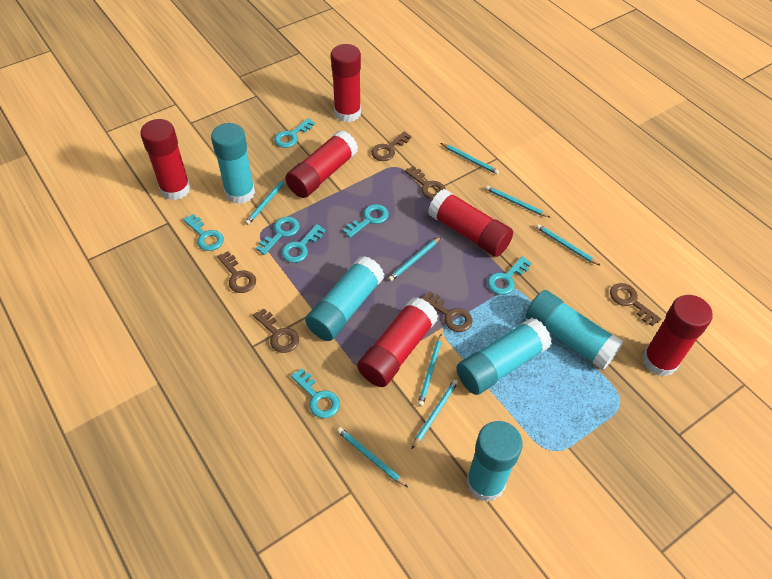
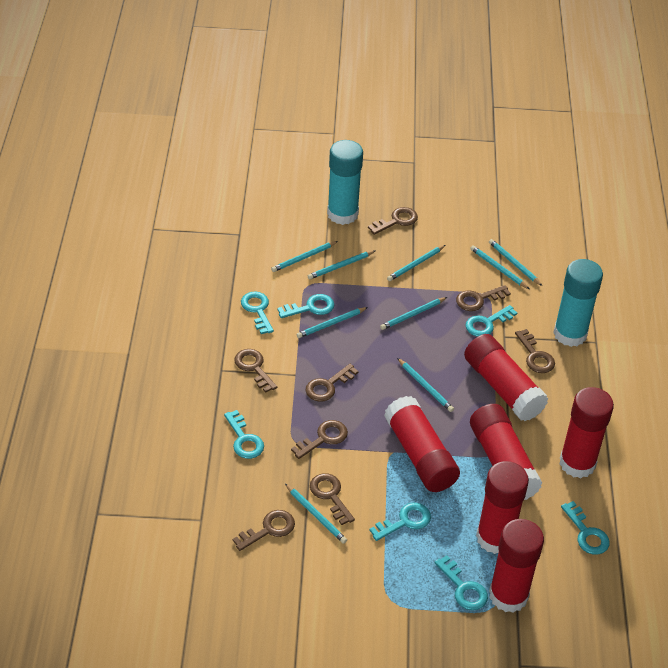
brown key: [217,251,256,293] [253,308,299,353] [371,131,412,161] [405,166,446,199] [421,292,472,332] [610,283,661,326] = 6 -> [233,510,295,551] [234,349,277,393] [291,420,348,459] [306,364,359,402] [310,473,355,525] [368,207,418,235] [456,285,511,311] [515,329,555,373] = 8
turquoise glue stick: [211,123,255,204] [305,256,384,341] [457,318,552,395] [466,421,523,502] [526,290,624,370] = 5 -> [327,140,363,225] [553,259,603,347] = 2
turquoise pencil: [245,178,286,225] [337,427,408,487] [388,237,441,282] [412,379,458,449] [418,334,442,407] [441,143,499,174] [485,185,550,217] [536,224,601,266] = 8 -> [271,241,338,272] [285,484,347,544] [297,307,368,338] [308,251,375,280] [380,297,447,330] [387,245,446,281] [397,358,454,412] [470,245,529,289] [489,239,542,286] = 9

